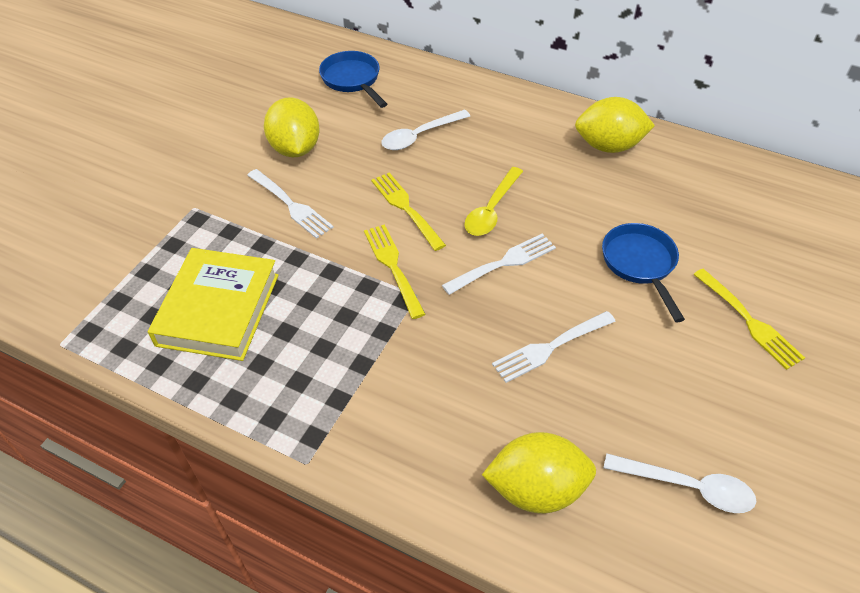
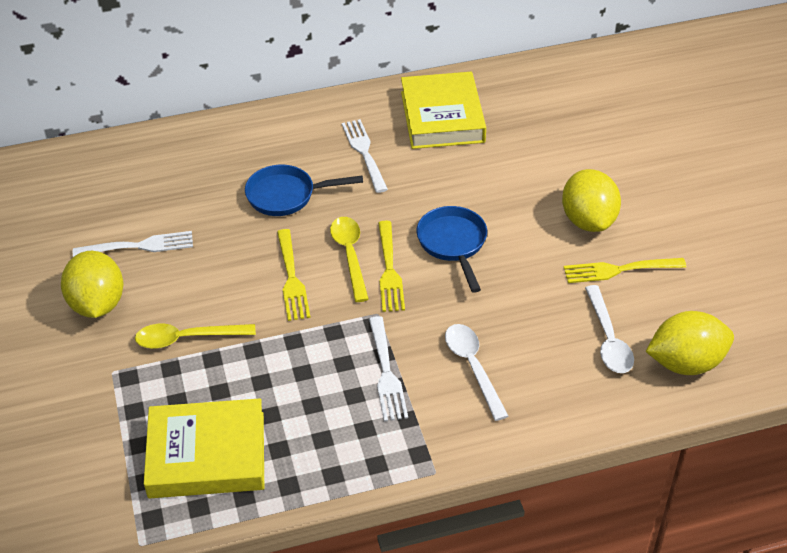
yellow book: [148,248,279,361] = 1 -> [144,398,264,498] [401,72,486,149] = 2
yellow spoon: [464,167,523,236] = 1 -> [135,323,256,349] [330,217,369,302] = 2

